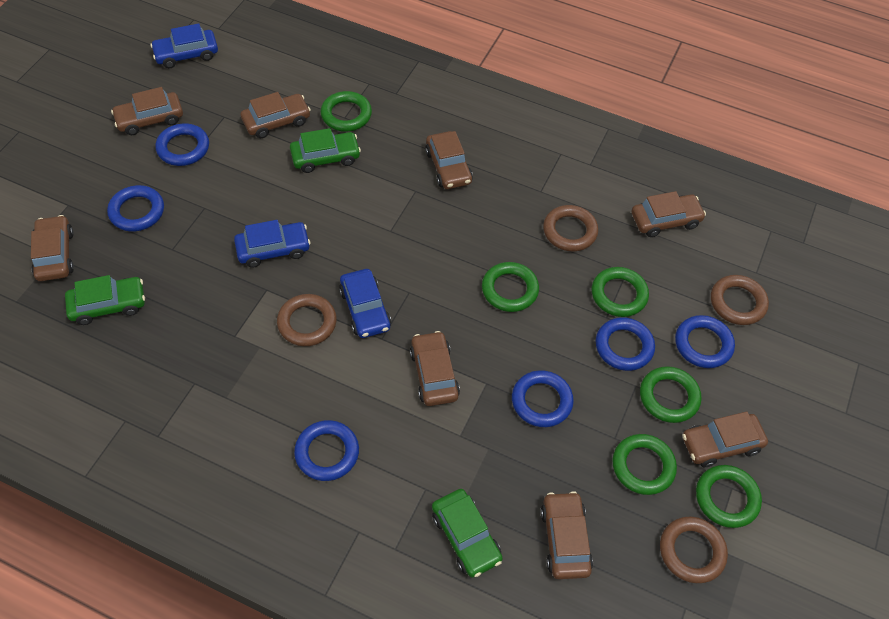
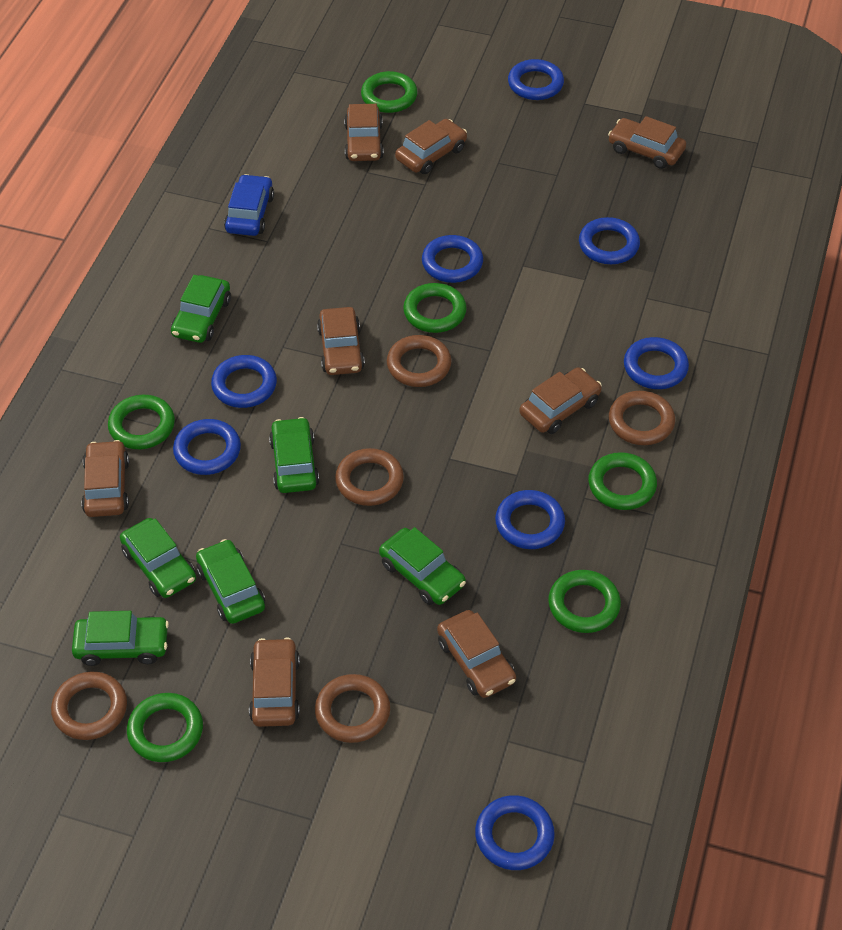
blue car: [150,24,218,68] [234,220,310,268] [339,269,391,338] = 3 -> [224,174,274,236] = 1
blue ring: [107,185,164,231] [155,123,209,166] [294,420,359,481] [512,370,574,427] [596,317,655,371] [675,315,735,368] = 6 -> [173,419,241,475] [211,355,277,408] [422,235,483,283] [475,795,555,870] [495,490,565,549] [508,59,564,100] [579,217,640,264] [624,337,689,389] = 8
brown ring: [277,294,337,346] [543,205,598,251] [660,517,728,583] [711,275,769,325] = 4 -> [51,672,127,740] [315,674,390,743] [335,448,404,506] [387,335,451,387] [609,391,675,445] = 5
green car: [65,275,145,325] [290,128,361,173] [432,489,503,578] = 3 -> [72,611,169,666] [120,518,196,598] [171,275,231,343] [196,539,265,624] [269,417,319,493] [379,527,466,605] = 6

